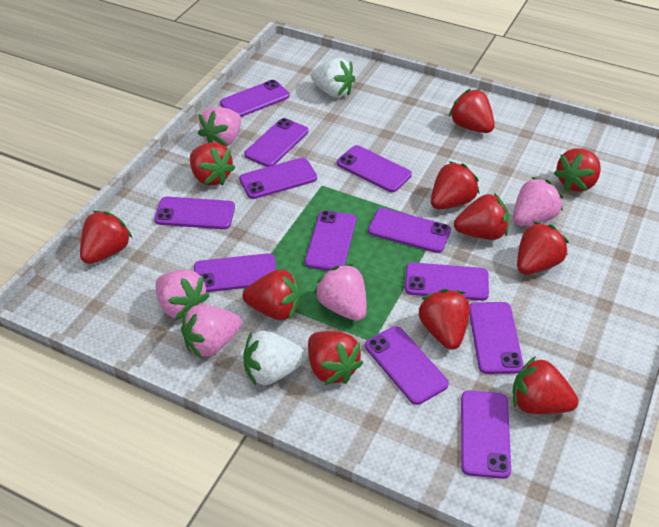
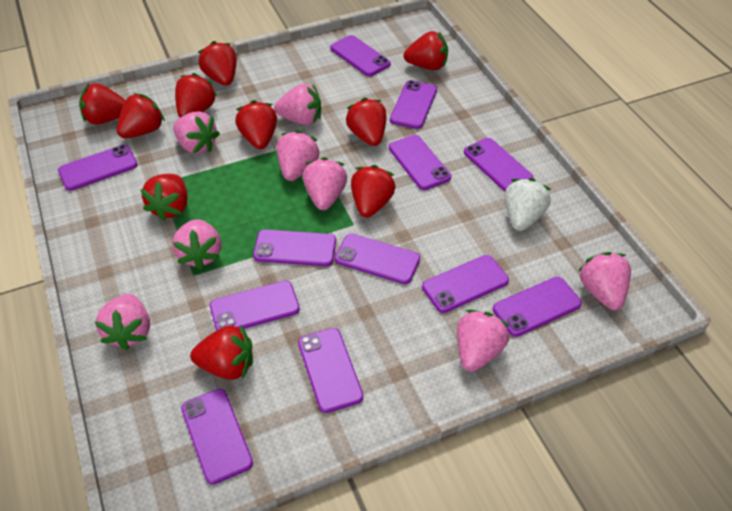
pink strawberry: [155,269,210,320] [181,305,242,358] [198,106,241,147] [314,264,367,321] [513,177,563,226] = 5 -> [95,294,150,350] [172,219,221,270] [173,111,220,154] [274,84,321,125] [277,130,320,181] [303,157,347,210] [457,310,510,372] [578,252,631,310] = 8
red strawberry: [80,211,132,264] [190,142,235,185] [243,270,301,320] [308,331,363,385] [418,289,470,350] [431,161,479,210] [449,89,495,133] [454,193,509,240] [513,356,578,414] [517,221,569,275] [554,148,601,192] = 11 -> [79,83,126,125] [117,93,165,138] [140,174,188,221] [175,73,217,117] [190,325,253,380] [198,41,237,86] [235,100,277,149] [346,98,386,146] [351,165,395,218] [404,31,448,70] = 10
white strawberry: [243,331,306,386] [311,58,355,98] = 2 -> [505,178,551,231] = 1

